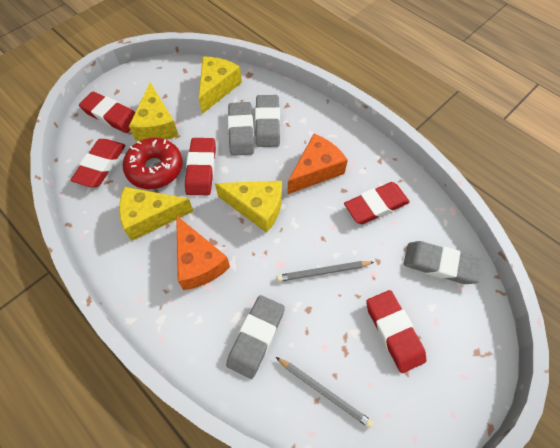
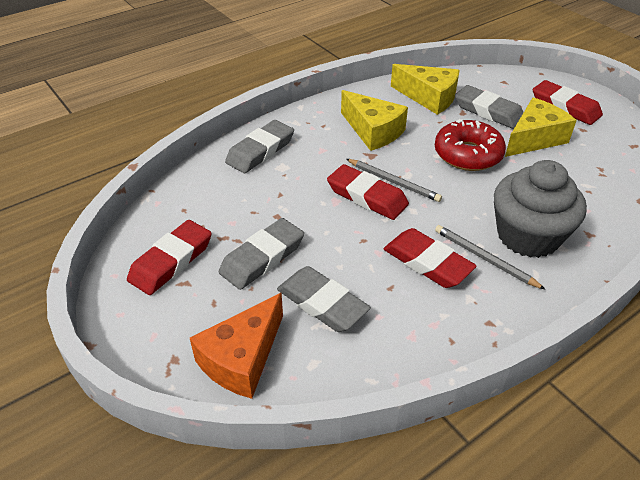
grey cupcake: none = 0 -> [494,160,587,258] = 1
orange cheese: [176,215,230,290] [287,134,348,194] = 2 -> [190,292,283,399] = 1
red eraser: [70,139,125,187] [79,92,135,133] [185,138,216,195] [344,182,410,224] [366,290,426,373] = 5 -> [127,220,212,295] [327,164,409,220] [383,228,477,288] [533,80,603,125] = 4
yellow cheese: [119,187,193,241] [129,82,179,141] [199,56,242,114] [215,181,282,233] = 4 -> [341,90,408,151] [391,64,460,115] [505,98,577,157] = 3

